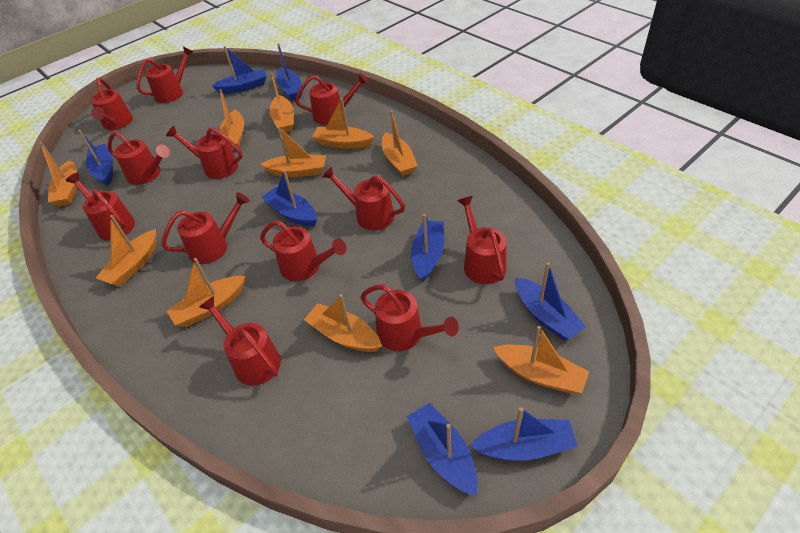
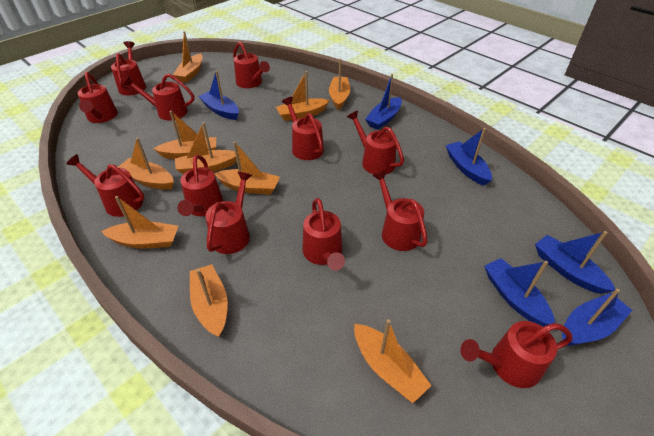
blue boat: [78,130,113,186] [212,46,267,94] [261,170,317,227] [276,43,303,100] [407,403,478,496] [411,214,444,282] [470,407,578,461] [515,262,586,340] = 8 -> [198,71,239,120] [365,74,402,130] [446,128,492,186] [484,258,555,327] [535,231,615,294] [562,288,632,346] = 6

